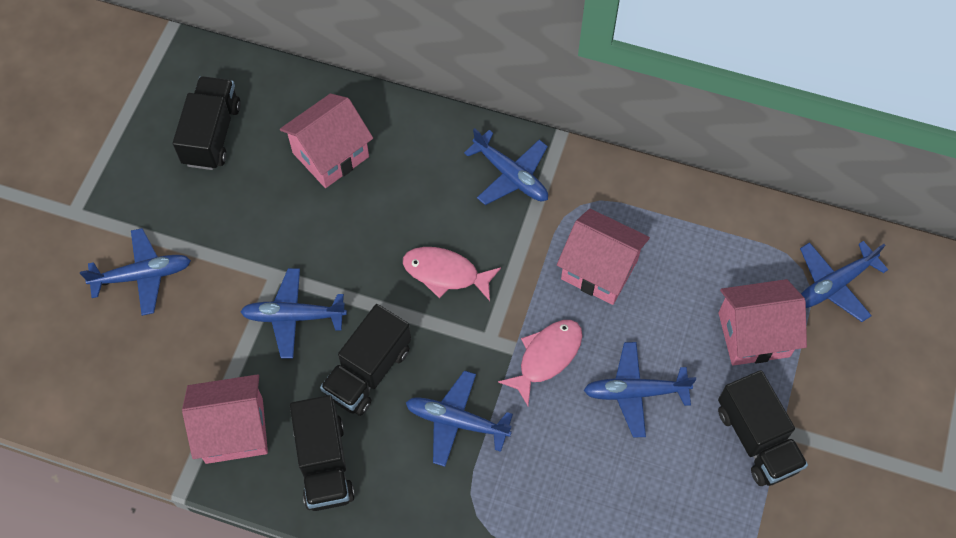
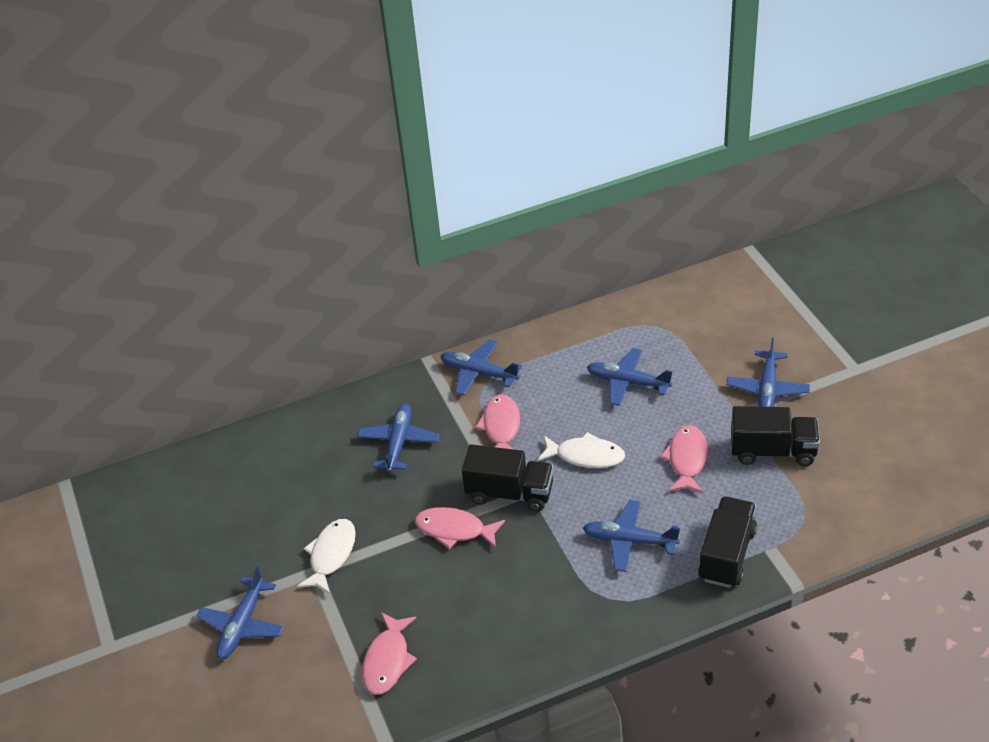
black truck: [173,76,241,170] [290,395,355,511] [320,304,411,416] [718,370,808,486] = 4 -> [462,444,554,512] [698,496,757,588] [731,406,820,466] = 3
pink fish: [403,247,501,301] [498,320,583,406] = 2 -> [362,612,417,695] [415,507,505,549] [475,394,520,449] [660,425,708,493] = 4
pink house: [182,374,268,464] [280,93,373,188] [557,209,650,305] [718,279,807,366] = 4 -> none = 0
white fish: none = 0 -> [297,519,356,594] [537,432,625,468] = 2

